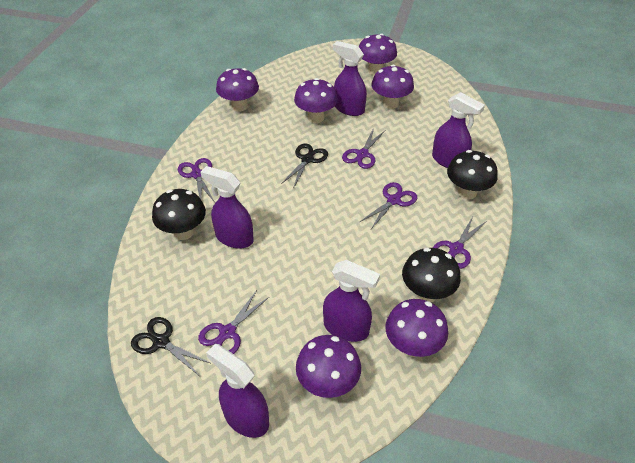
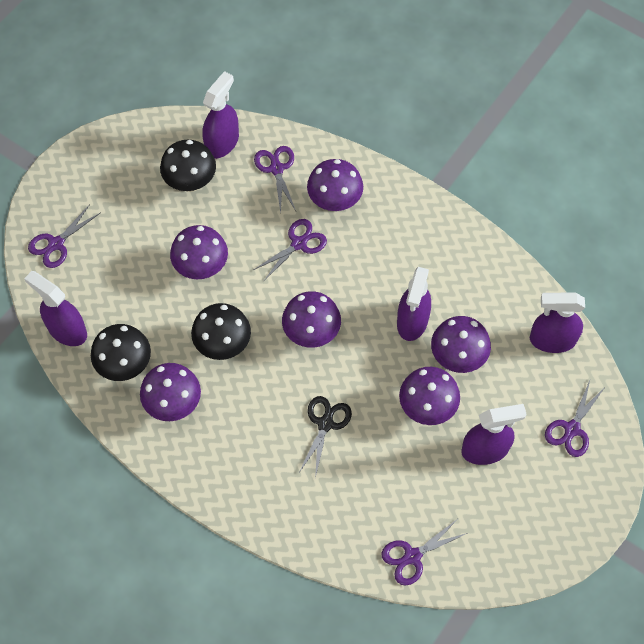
black scissors: [131,317,210,375] [281,144,328,189] = 2 -> [299,396,352,478] = 1

